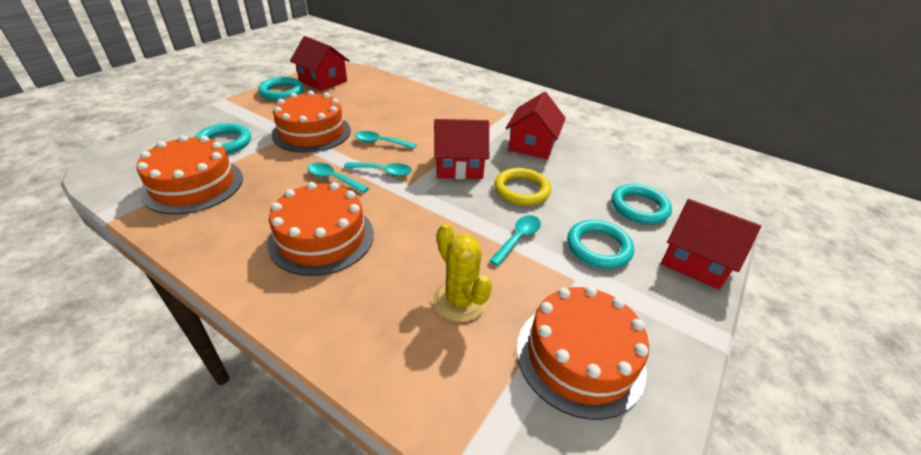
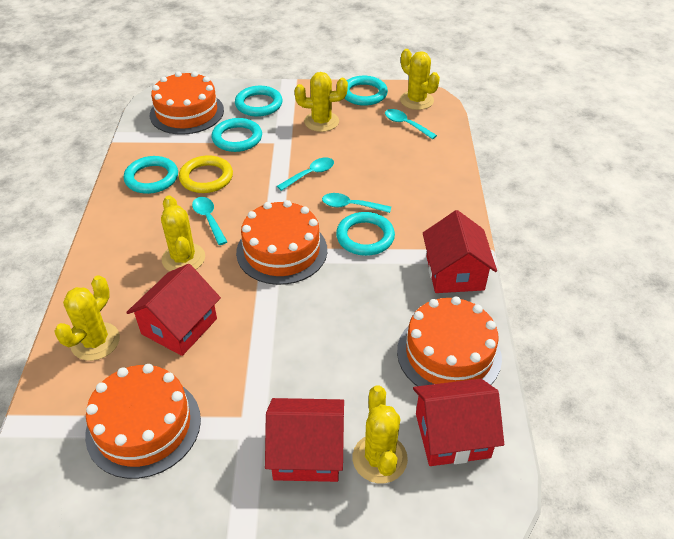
turquoise ring: [194,123,251,154] [258,77,304,100] [567,220,634,269] [611,184,672,224] = 4 -> [124,156,178,194] [212,118,262,152] [235,86,282,117] [336,212,395,256] [344,76,388,106] = 5
yellow cactus: [433,223,492,322] = 1 -> [54,275,120,361] [161,196,205,271] [295,72,348,132] [353,385,408,483] [400,49,440,110] = 5

